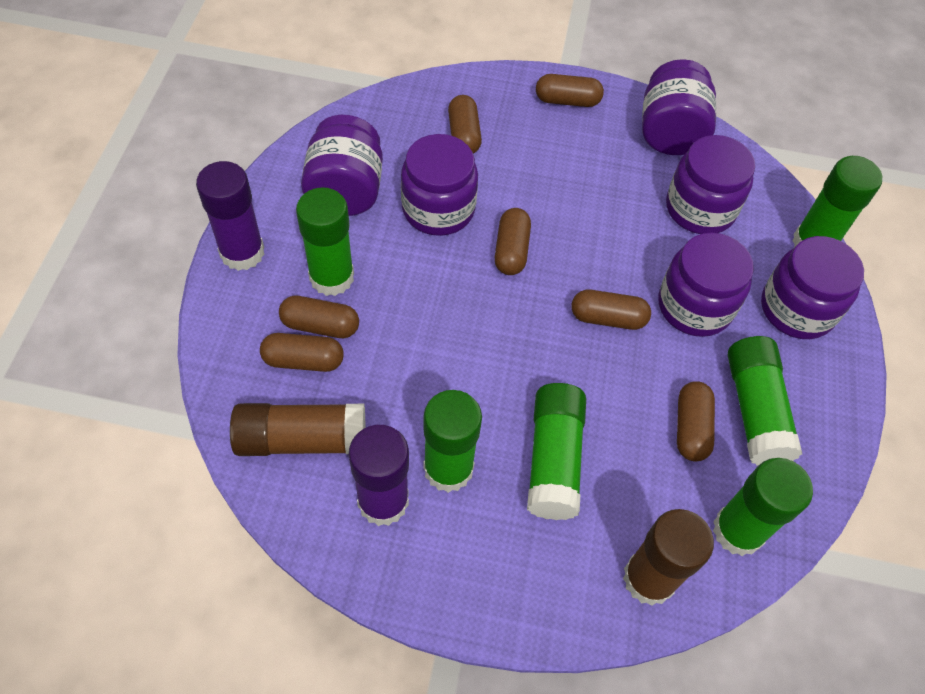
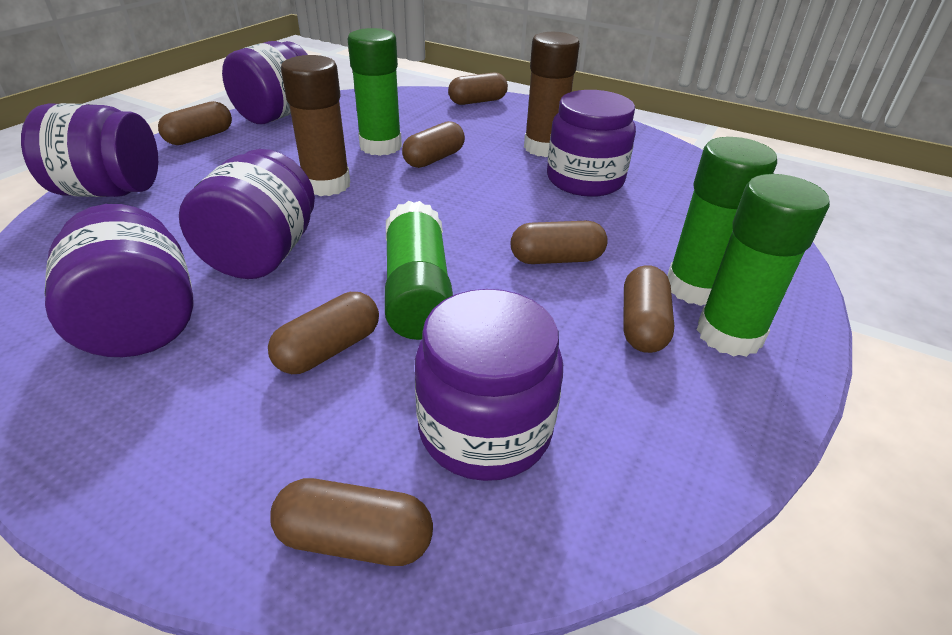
green glue stick: [296,187,354,296] [423,390,482,493] [527,383,586,520] [713,458,813,556] [728,336,802,465] [792,156,882,247] = 6 -> [348,28,402,156] [385,201,453,340] [667,137,777,306] [697,174,830,357] = 4
purple glue stick: [196,161,265,271] [349,425,409,526] = 2 -> none = 0

